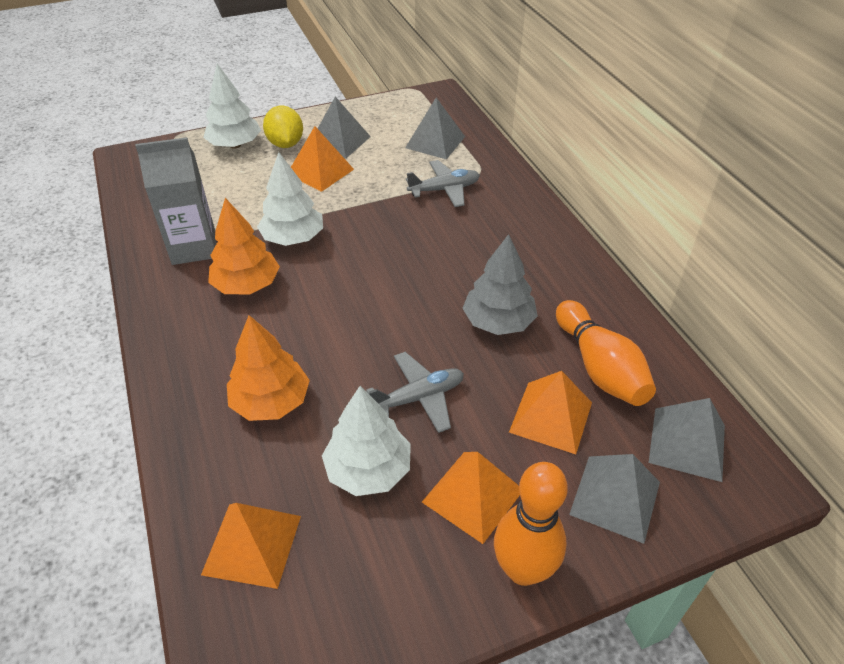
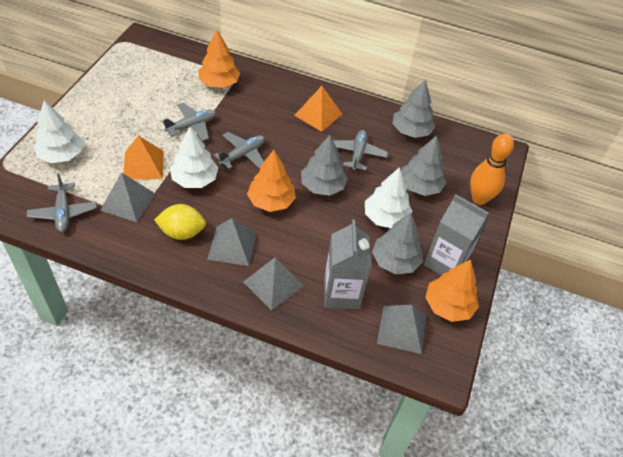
grey carton: [135,137,216,265] = 1 -> [324,219,371,309] [424,194,489,276] = 2
grey plane: [366,352,464,433] [406,160,480,207] = 2 -> [27,173,97,232] [162,103,216,141] [214,132,265,169] [333,130,388,171] = 4
grey tree: [462,234,538,335] = 1 -> [301,135,348,196] [372,213,423,274] [392,79,435,138] [401,135,446,196] = 4
orange bowling pin: [494,462,568,586] [556,300,656,406] = 2 -> [470,133,514,205] = 1
orange pyramid: [201,503,301,589] [291,126,354,192] [422,452,520,544] [509,371,592,454] = 4 -> [123,135,164,180] [294,86,342,132] = 2
orange tree: [208,198,280,294] [227,315,310,421] = 2 -> [198,30,240,88] [247,150,296,212] [425,260,479,322] = 3

